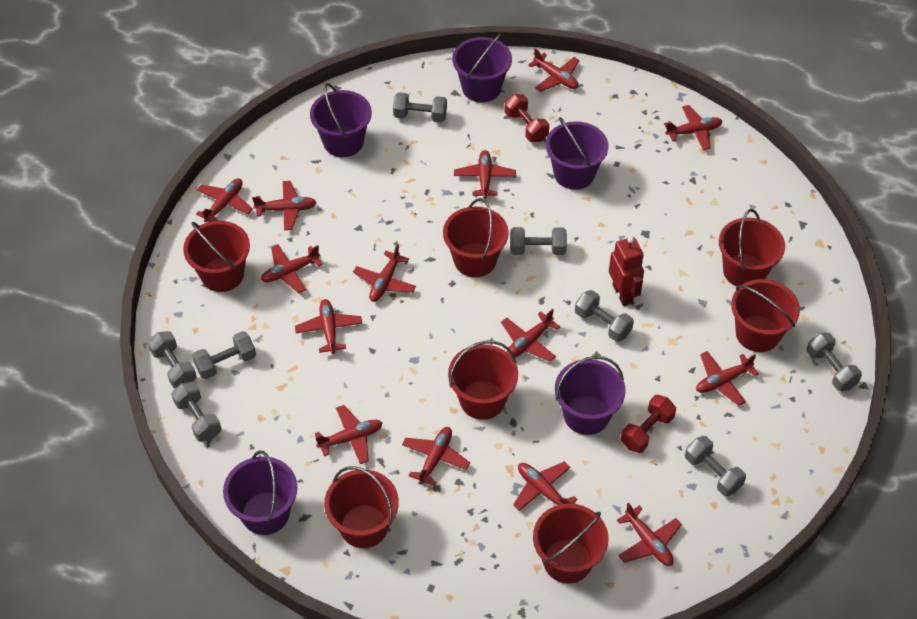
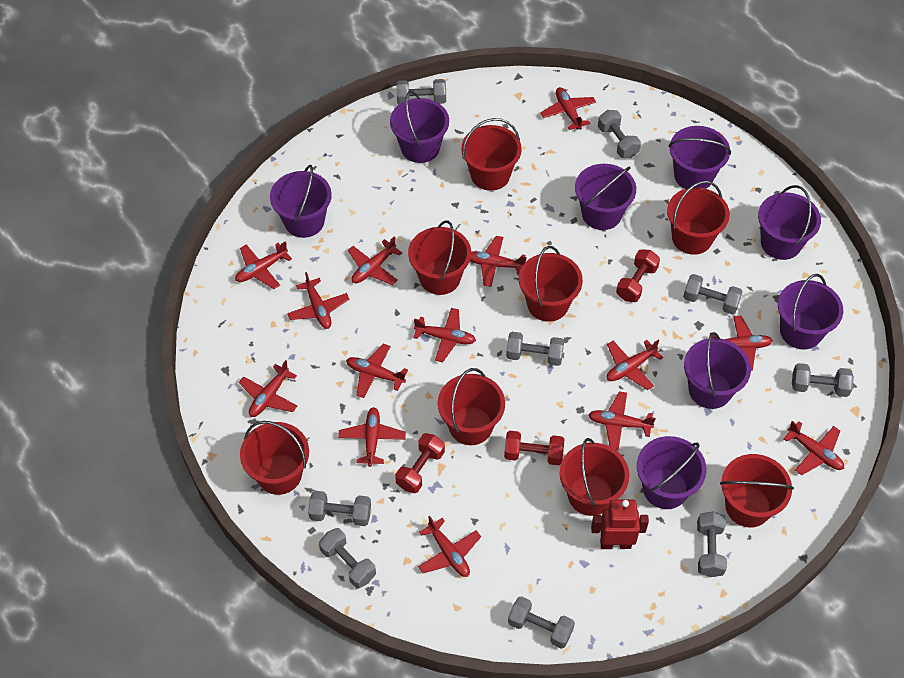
grey dumbbell: [148,331,197,389] [171,382,221,442] [192,331,256,379] [393,92,447,122] [510,227,567,255] [575,290,634,342] [685,436,746,497] [806,333,862,391] = 8 -> [308,491,371,526] [319,528,376,588] [396,79,446,104] [506,332,564,366] [508,596,575,649] [598,110,641,158] [683,274,743,315] [697,511,727,577] [792,363,854,397] = 9
purple bucket: [223,451,297,535] [310,83,372,157] [452,33,512,102] [546,117,609,190] [555,356,626,435] = 5 -> [270,165,332,238] [390,91,449,163] [575,164,636,230] [637,436,707,509] [669,126,731,189] [684,332,751,409] [758,185,821,260] [778,274,843,350] = 8
red bucket: [183,221,250,292] [324,466,399,548] [443,198,509,277] [448,340,518,420] [533,503,609,584] [719,209,785,287] [731,279,800,352] = 7 -> [240,421,309,495] [408,220,471,295] [438,368,505,445] [461,118,522,191] [519,246,583,322] [560,438,629,516] [667,181,730,255] [720,454,794,527] = 8
red dumbbell: [504,94,549,142] [621,395,676,453] = 2 -> [395,433,445,493] [504,431,564,465] [616,249,660,302] = 3

